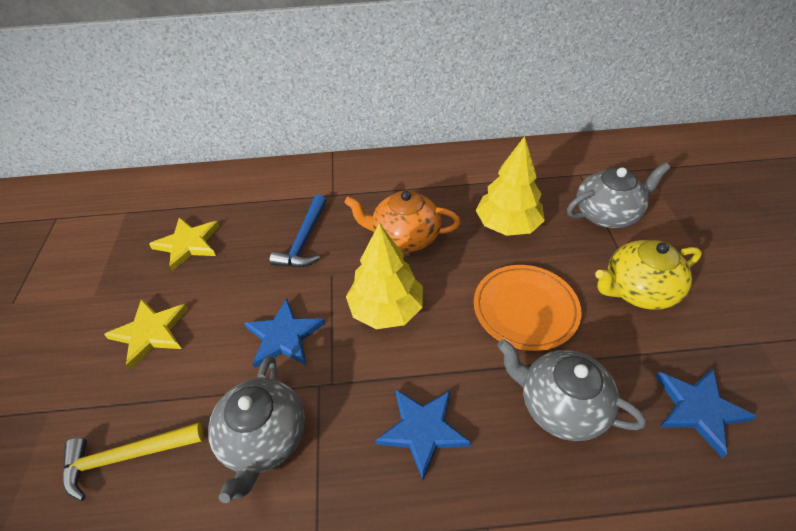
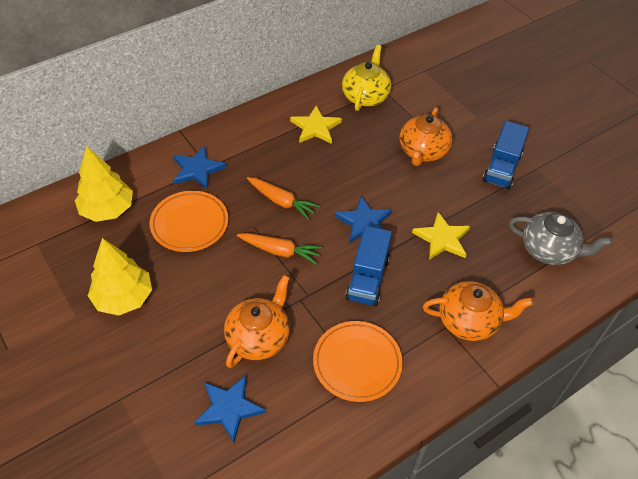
blue hammer: [270,195,327,267] = 1 -> none = 0
blue truck: none = 0 -> [345,226,392,306] [483,121,529,189] = 2
grey teapot: [208,355,305,503] [497,339,646,441] [567,162,671,228] = 3 -> [509,212,612,265] = 1
orange carrot: none = 0 -> [237,233,323,265] [247,177,320,220] = 2
orange plate: [474,265,581,351] = 1 -> [150,191,228,252] [313,321,403,402] = 2
orange teapot: [344,190,460,252] = 1 -> [224,275,290,368] [399,107,452,166] [423,281,533,341] = 3
yellow hammer: [62,423,204,501] = 1 -> none = 0

